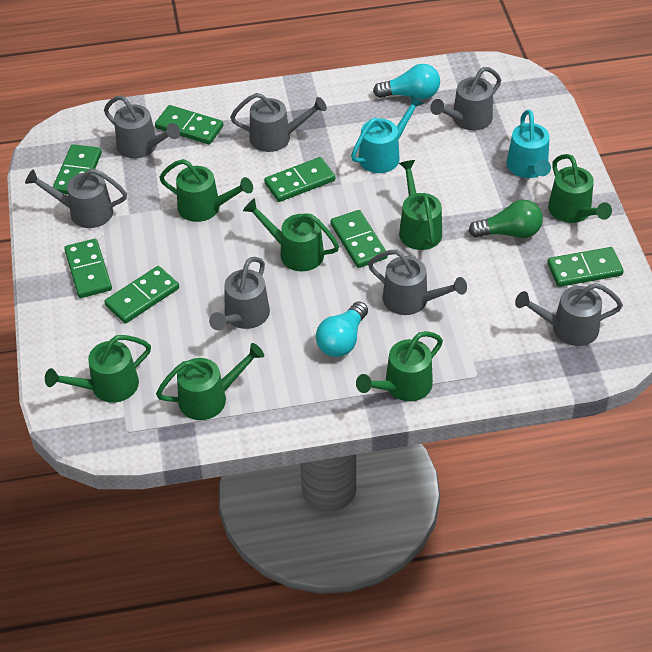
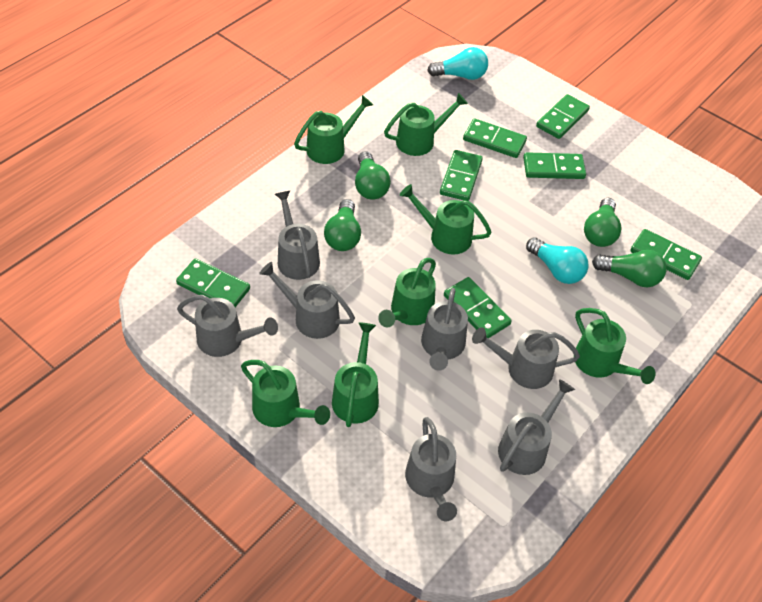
green light bulb: [469,200,543,238] = 1 -> [324,199,361,251] [355,151,391,199] [584,198,621,247] [592,250,667,287] = 4
turquoise watering can: [351,95,424,173] [506,110,551,178] = 2 -> none = 0

